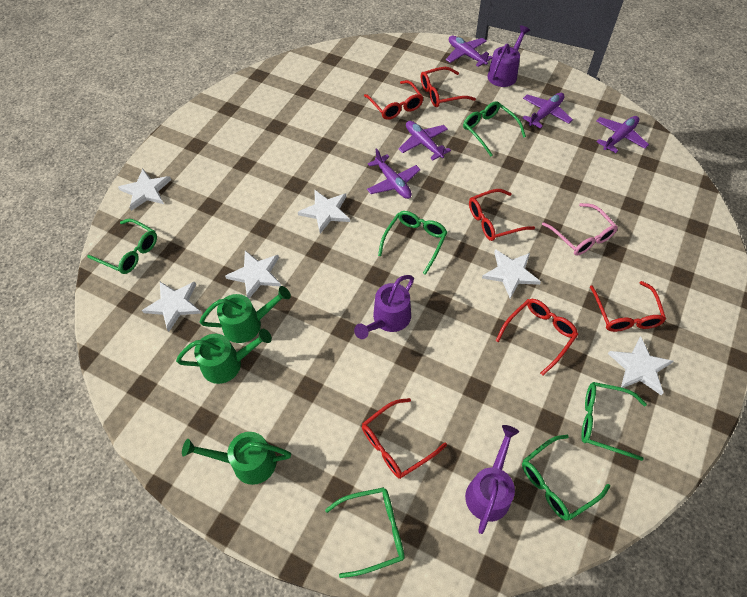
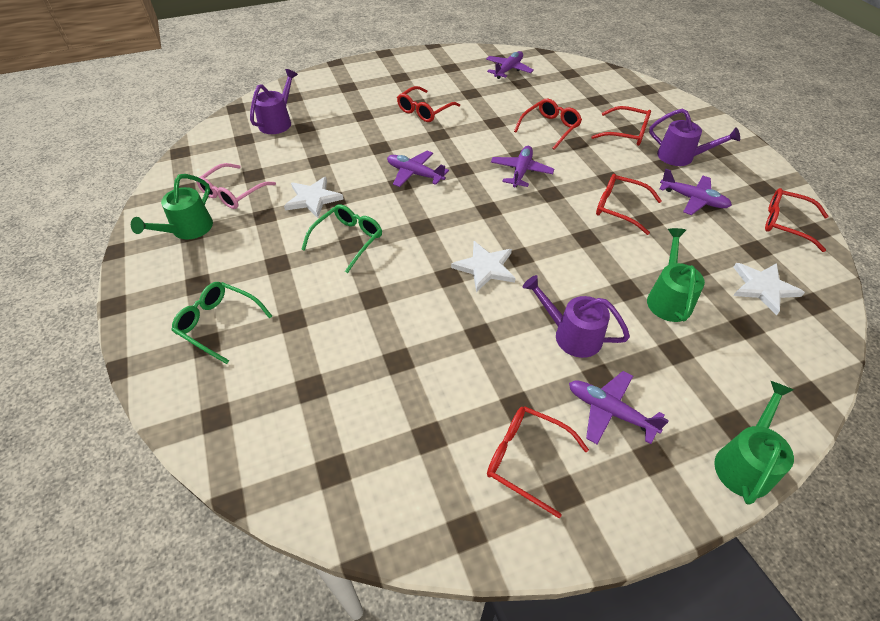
green glasses: [87,219,157,274] [325,487,405,578] [378,211,447,275] [463,101,526,156] [522,435,610,521] [581,382,647,461] = 6 -> [171,282,272,364] [301,204,382,273] = 2
white star: [118,169,171,211] [142,282,202,332] [225,251,281,299] [298,190,350,233] [482,249,541,299] [608,337,674,395] = 6 -> [284,177,344,218] [451,241,516,292] [733,263,805,316] = 3

